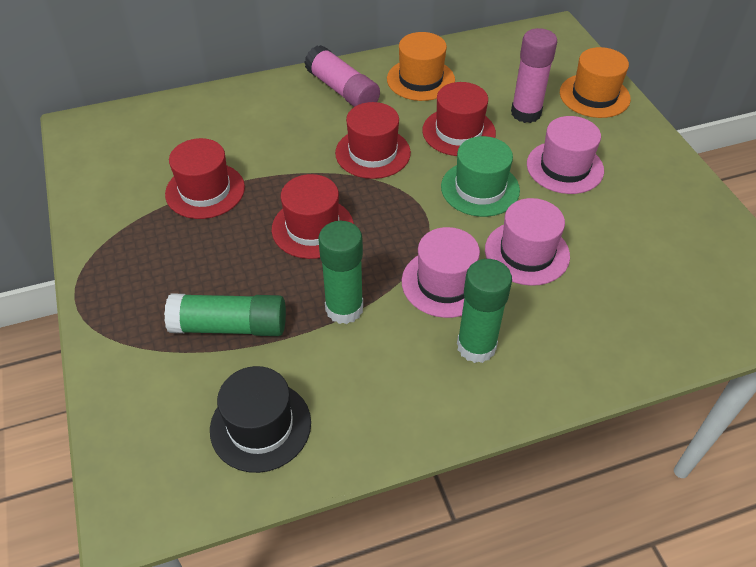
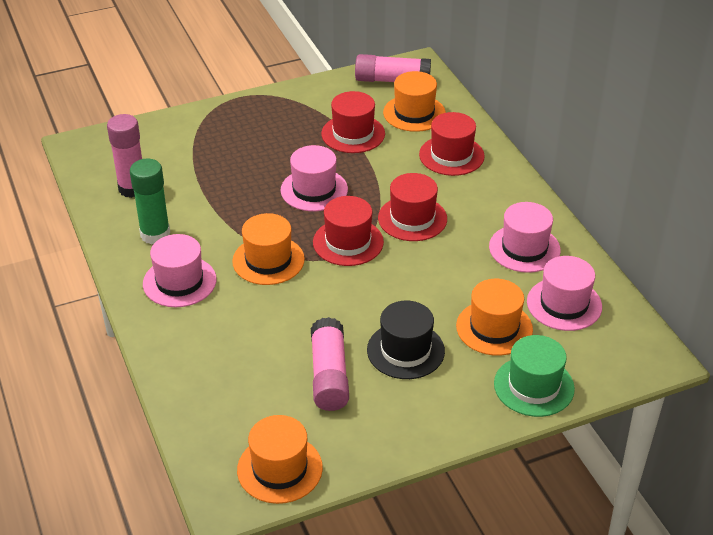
green glue stick: [164,293,286,336] [318,221,363,324] [457,259,512,363] = 3 -> [130,158,170,245] = 1
orange hat: [387,32,455,101] [560,47,631,118] = 2 -> [232,213,305,285] [237,415,323,504] [383,71,446,132] [456,279,533,356] = 4
pink glue stick: [304,45,380,107] [511,28,557,123] = 2 -> [107,114,142,198] [311,317,349,411] [355,54,431,82] = 3
pink hat: [402,227,480,318] [485,198,570,286] [527,116,604,194] = 3 -> [143,234,216,307] [280,145,348,211] [489,202,561,273] [527,256,602,331] = 4

